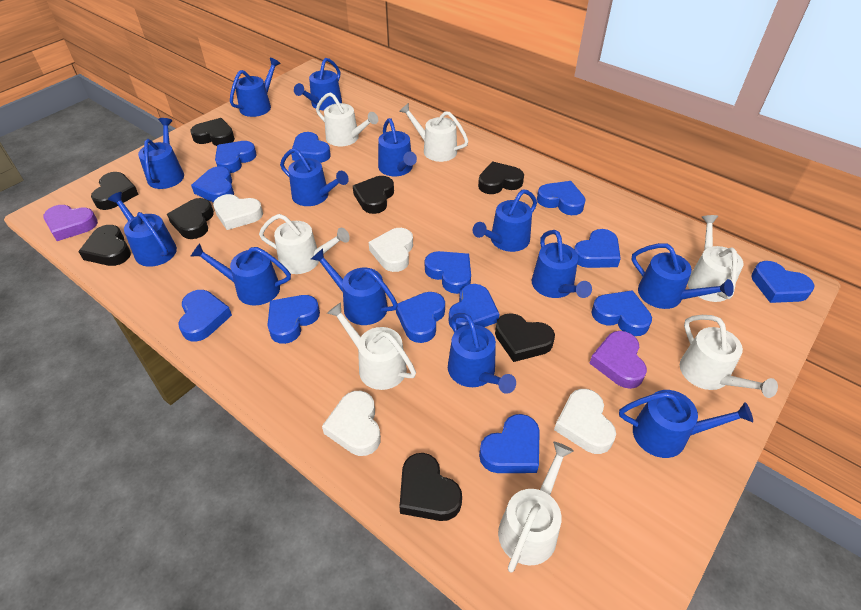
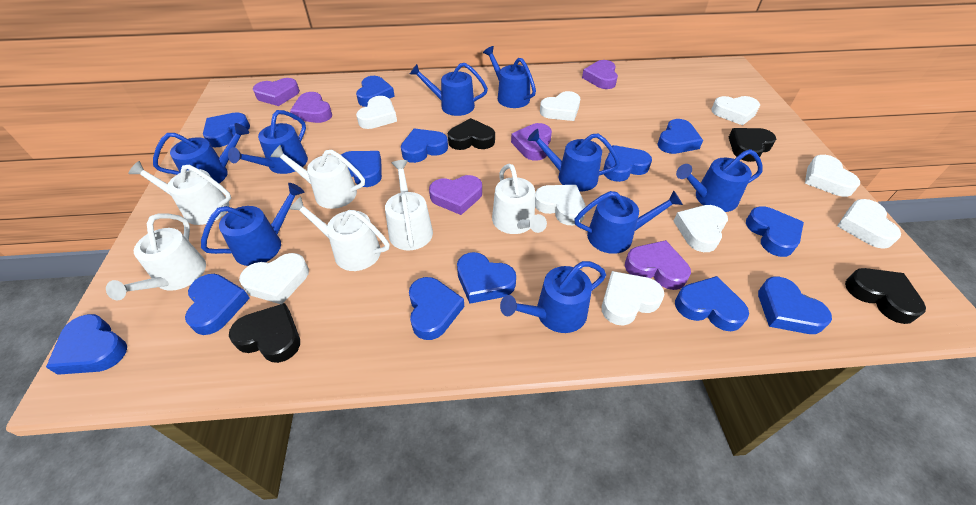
black heart: [78,225,131,266] [91,172,139,210] [167,198,214,239] [190,118,235,146] [353,176,394,214] [399,453,462,521] [478,162,524,194] [495,313,555,362] = 8 -> [229,303,300,363] [448,118,495,150] [729,128,776,162] [845,268,926,324] = 4
blue watering can: [108,192,177,267] [138,118,184,189] [190,243,291,306] [230,58,281,117] [280,148,349,206] [294,58,342,110] [311,248,398,325] [378,118,417,176] [448,313,516,394] [473,190,537,252] [532,230,592,298] [619,390,753,458] [632,243,734,309] = 13 -> [153,123,249,183] [201,183,304,266] [228,110,308,174] [410,63,488,116] [483,46,536,108] [500,261,606,333] [527,129,620,191] [574,190,683,254] [676,149,763,212] = 9
purple heart: [43,205,98,241] [589,331,647,389] = 2 -> [253,78,300,106] [290,92,332,123] [429,175,482,215] [511,123,552,161] [582,60,618,89] [625,240,691,290] = 6
white heart: [213,194,263,230] [322,391,381,456] [369,228,413,272] [554,389,616,454] = 4 -> [239,253,309,304] [356,96,397,129] [535,185,586,225] [540,91,580,121] [602,271,665,325] [674,205,728,252] [711,96,760,125] [805,155,860,197] [837,199,901,249] = 9
white watering can: [259,214,350,274] [316,92,378,146] [327,302,416,390] [399,103,468,162] [498,442,574,573] [680,315,778,398] [688,215,743,302] = 7 -> [106,214,206,300] [129,161,231,225] [271,145,365,209] [289,196,389,271] [385,160,433,250] [492,164,547,234] = 6

